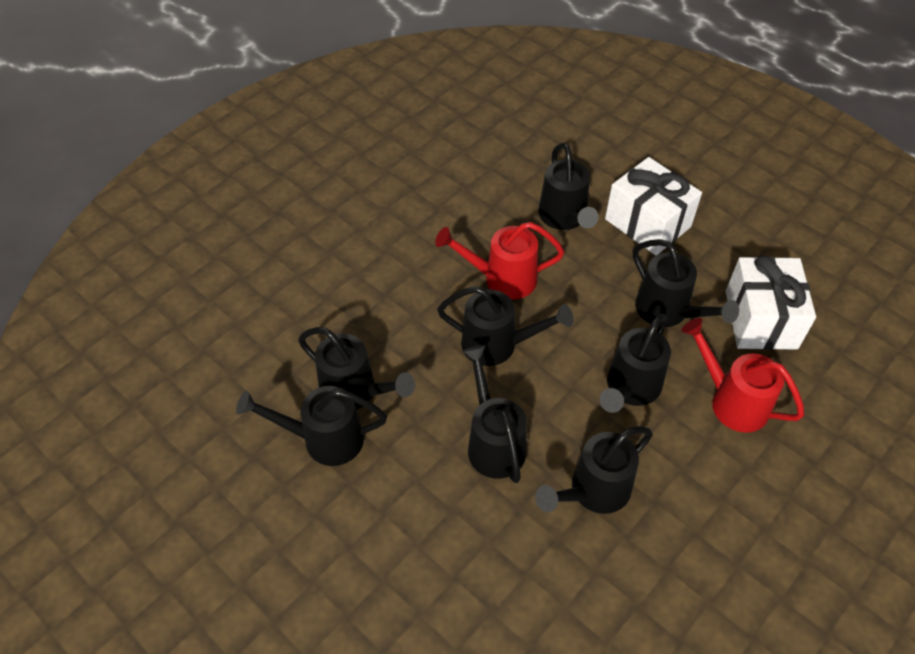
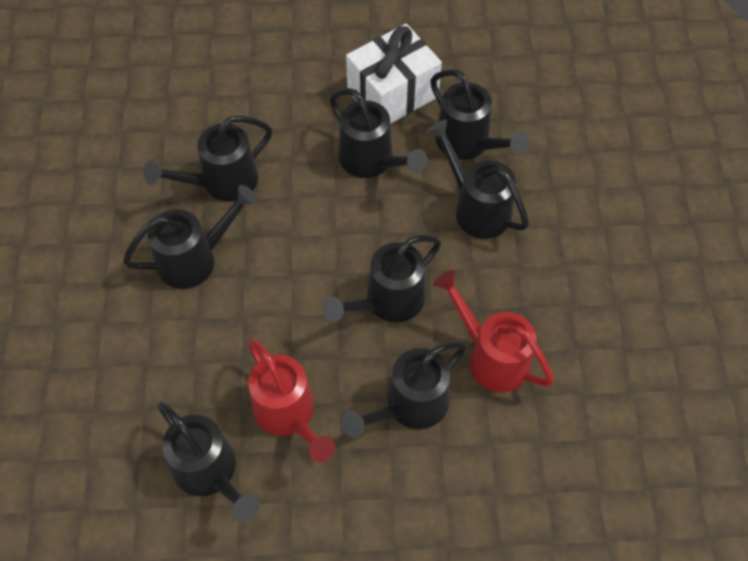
white gift: [605,157,702,255] [726,255,816,350] = 2 -> [346,24,442,124] = 1

